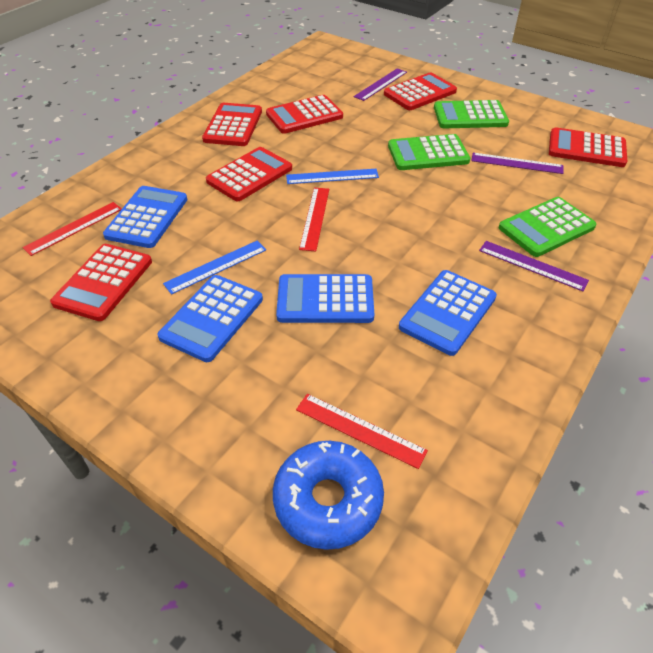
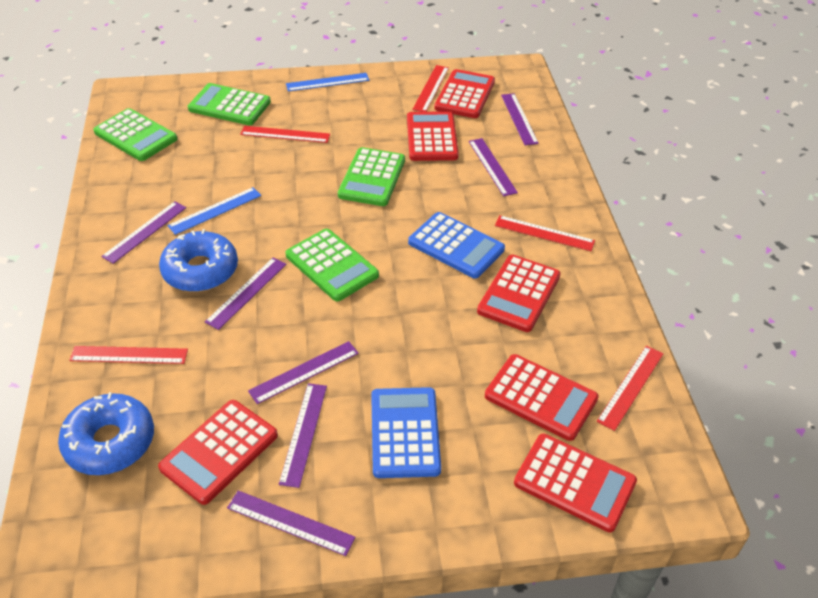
blue calculator: [103,186,188,248] [157,275,263,362] [276,274,374,323] [399,270,497,356] = 4 -> [371,387,441,478] [408,212,505,278] = 2
blue donut: [273,441,384,550] = 1 -> [58,392,154,475] [159,229,238,292] = 2
green calculator: [388,134,470,170] [434,100,509,128] [499,197,596,257] = 3 -> [93,108,177,161] [188,83,271,125] [285,229,379,301] [338,147,405,206] = 4
purple ruler: [354,68,407,101] [471,153,564,174] [479,241,589,291] = 3 -> [101,201,186,264] [205,258,287,330] [227,490,356,556] [248,341,359,404] [279,383,327,488] [469,138,518,196] [501,93,539,145] = 7
red ruler: [22,202,122,256] [296,394,428,469] [299,188,329,251] = 3 -> [69,346,188,364] [240,126,330,143] [412,65,449,112] [495,216,595,251] [597,345,663,431] = 5

